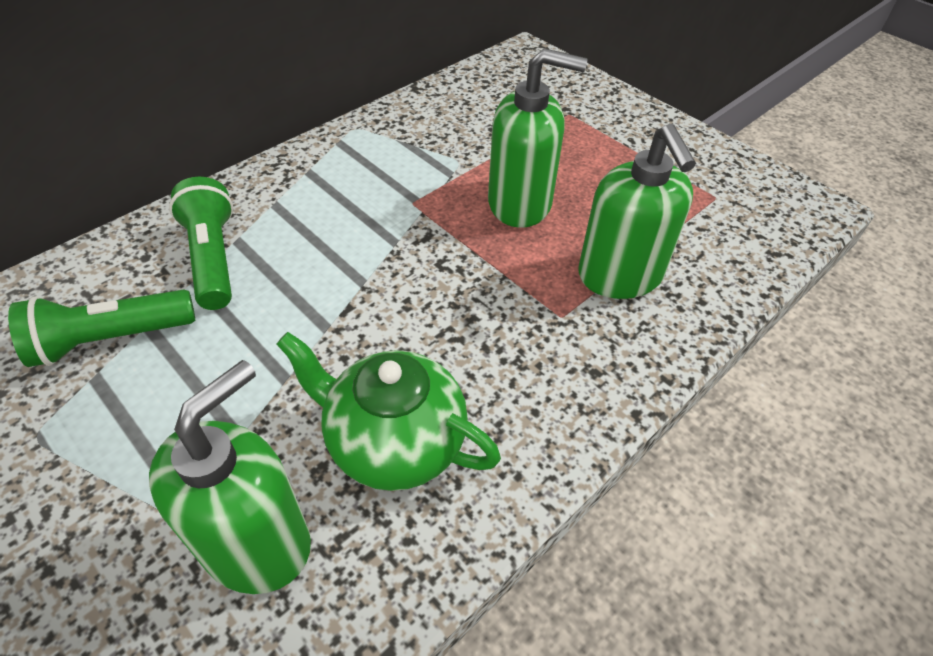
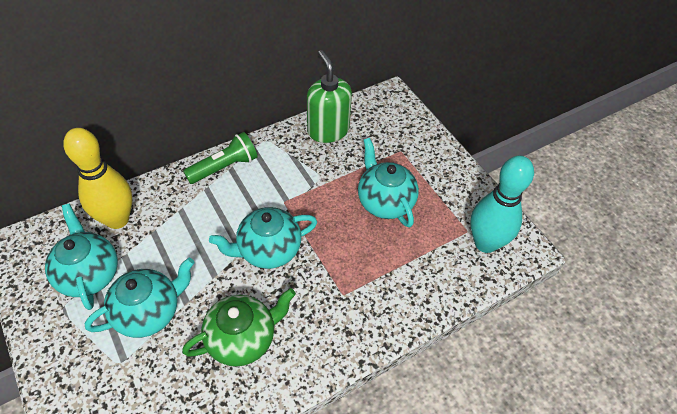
green flashlight: [8,289,195,367] [169,177,233,310] = 2 -> [183,132,258,184] = 1
green soap dispenser: [149,360,311,594] [488,48,587,228] [578,124,696,299] = 3 -> [307,50,352,143] = 1
turquoise bowling pin: none = 0 -> [470,156,534,253] = 1
turquoise teapot: none = 0 -> [45,203,118,310] [85,258,194,338] [209,207,317,269] [358,138,419,228] = 4
yellow bowling pin: none = 0 -> [64,128,132,229] = 1

